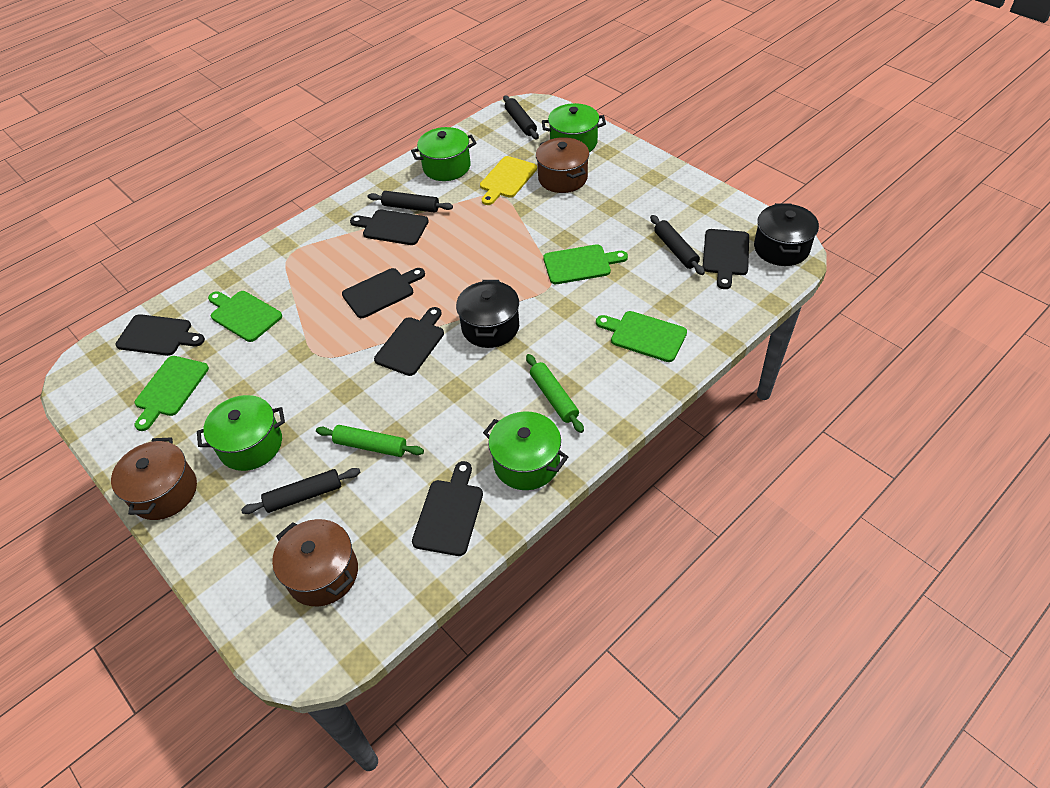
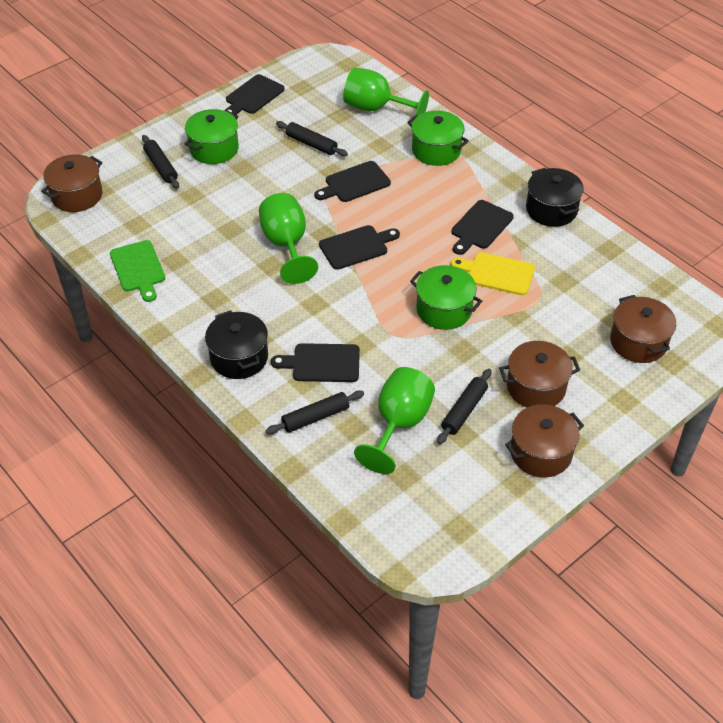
black cutting board: [115,314,205,356] [342,268,425,318] [350,209,429,245] [374,307,444,376] [412,461,483,556] [703,229,749,289] = 6 -> [224,74,284,115] [271,343,360,382] [314,161,391,202] [319,225,400,270] [452,200,514,255] = 5
brown pot: [111,437,197,520] [272,519,358,606] [536,137,589,193] = 3 -> [41,154,102,212] [499,341,580,408] [505,404,584,477] [610,295,676,363] = 4
green cutting board: [134,356,209,431] [208,291,282,342] [543,244,628,284] [596,311,687,362] = 4 -> [110,240,165,302] = 1
green goblet: none = 0 -> [259,193,318,284] [343,67,429,116] [354,367,435,474] = 3
green pot: [197,395,285,471] [411,127,476,181] [483,411,568,490] [542,103,606,152] = 4 -> [185,109,239,164] [407,111,469,166] [410,265,482,330] = 3
green rolling pin: [316,425,424,457] [526,354,584,433] = 2 -> none = 0

